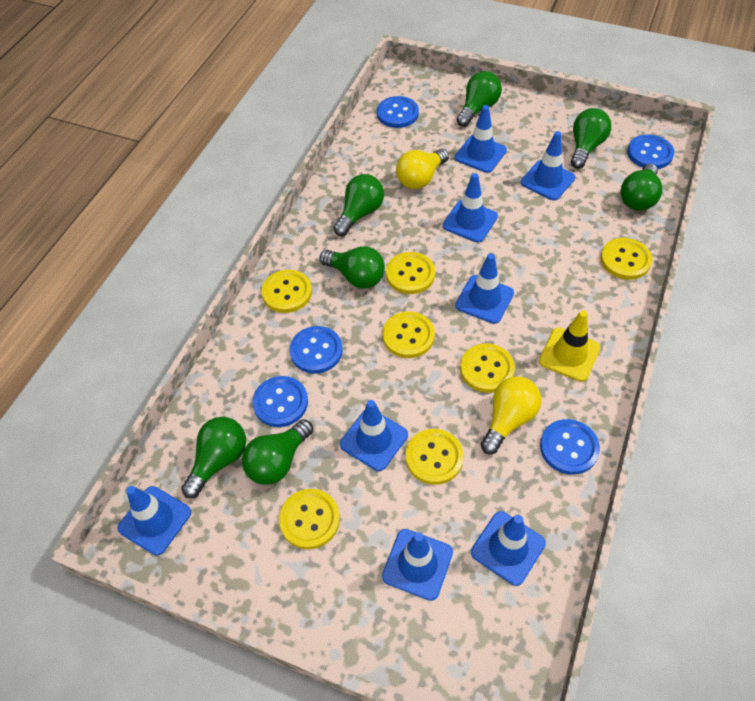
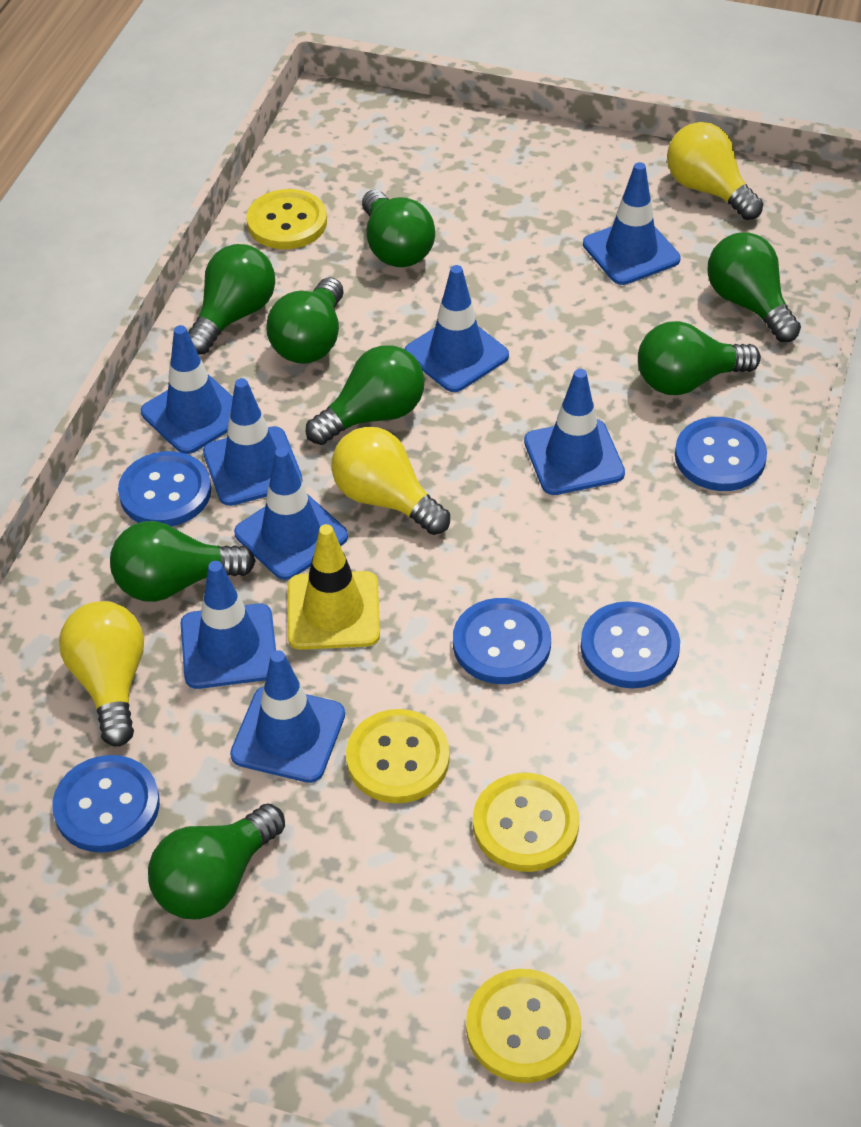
green light bulb: [181,417,246,498] [242,419,313,485] [320,246,385,289] [334,174,384,236] [457,71,502,127] [571,108,611,169] [620,164,662,211] = 7 -> [110,521,256,602] [148,804,285,919] [188,244,275,354] [266,277,344,364] [306,345,424,445] [362,190,435,267] [638,321,761,395] [707,232,801,342] = 8
yellow button: [261,270,312,313] [279,489,340,549] [382,312,435,358] [386,252,435,294] [405,429,464,485] [460,343,515,393] [601,238,652,280] = 7 -> [246,189,327,249] [346,709,450,803] [466,969,581,1083] [473,773,579,872] = 4
yellow light bulb: [396,149,449,189] [481,376,542,454] = 2 -> [59,601,144,746] [331,427,450,535] [667,122,763,220] = 3

